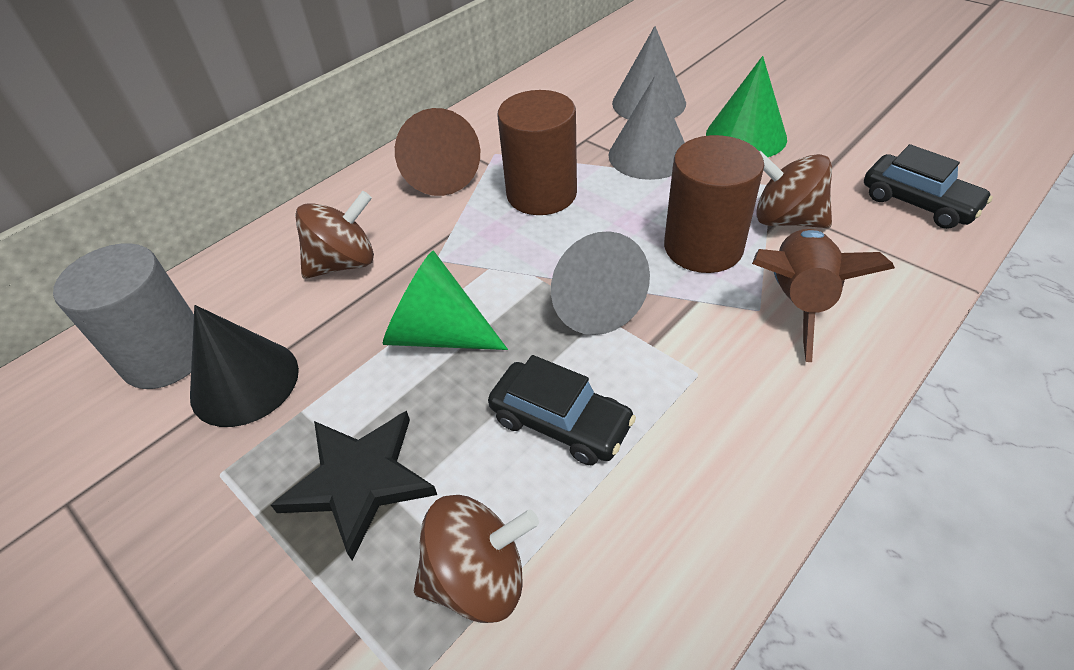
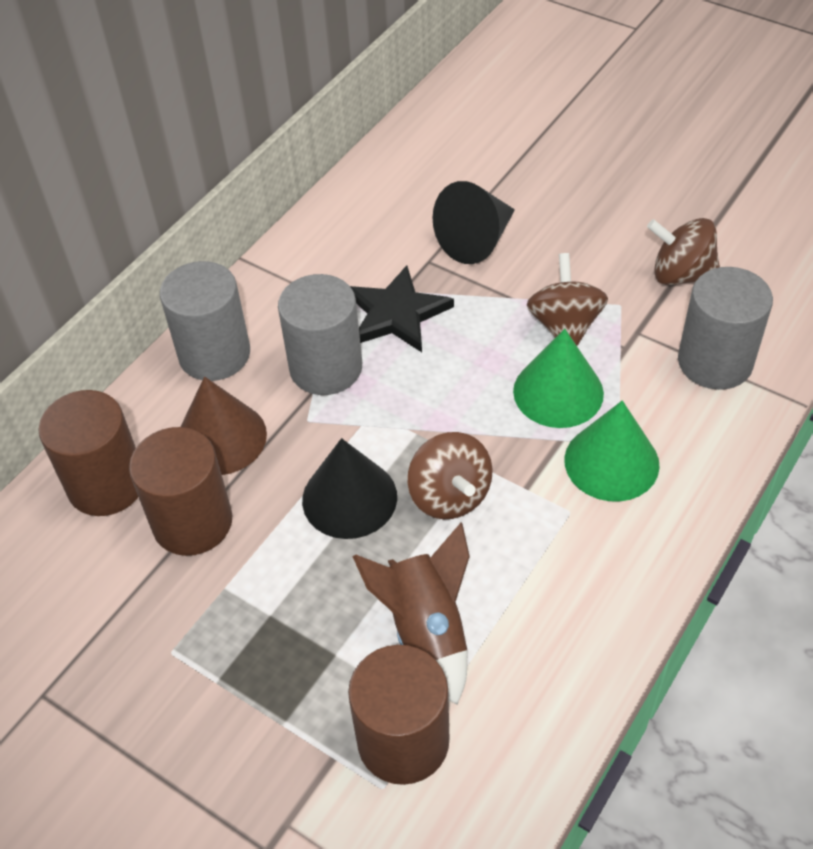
black car: [488,355,636,465] [864,144,993,229] = 2 -> none = 0
black cone: [190,305,299,427] = 1 -> [302,438,397,539] [432,181,515,264] = 2
brown cylinder: [498,90,577,215] [664,135,764,273] = 2 -> [38,390,138,516] [129,427,232,556] [348,645,449,785] = 3
grey cone: [551,231,650,335] [608,75,685,180] [612,26,686,119] = 3 -> none = 0
grey cylinder: [53,243,194,389] = 1 -> [160,261,250,381] [278,274,362,395] [678,267,773,390] = 3

